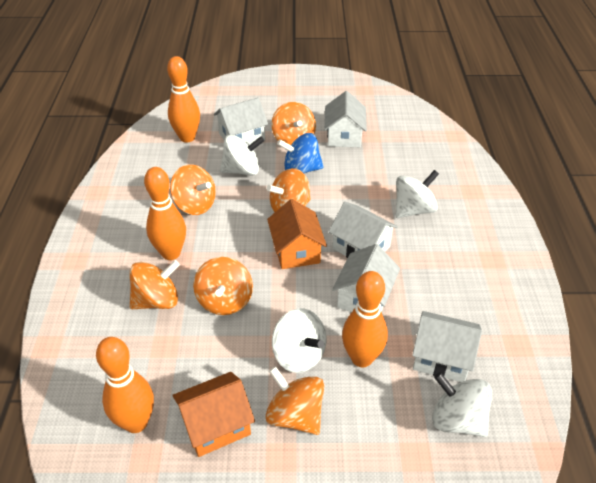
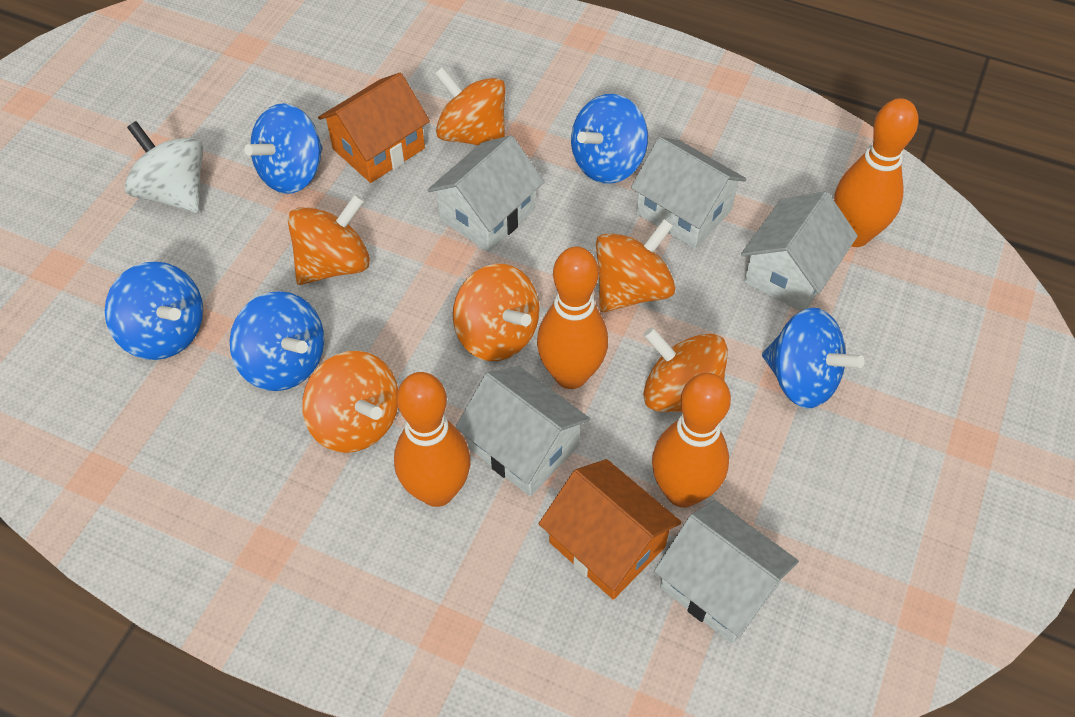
blue spinning top: [277,133,324,173] = 1 -> [105,261,203,360] [230,291,324,391] [244,103,323,194] [571,94,648,184] [762,307,864,408] = 5
white spinning top: [220,135,264,176] [272,308,326,373] [395,170,439,218] [432,372,492,437] = 4 -> [124,121,203,213] = 1

